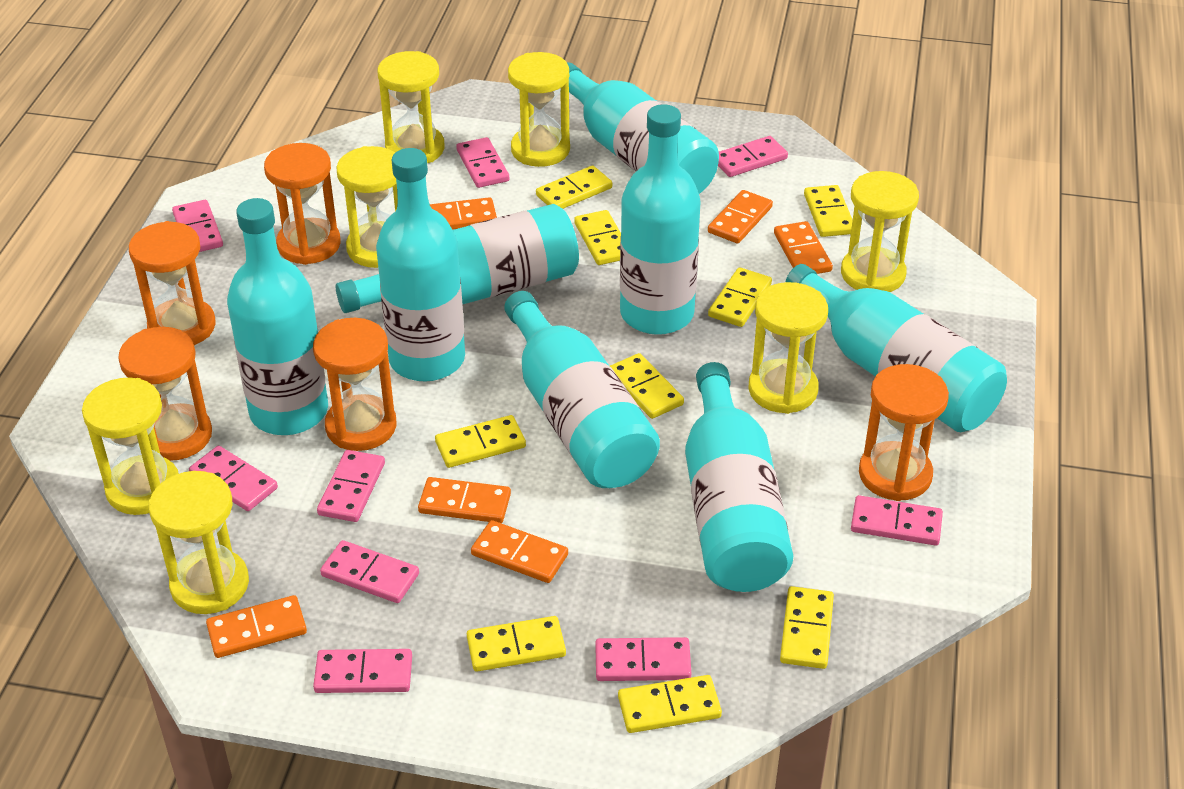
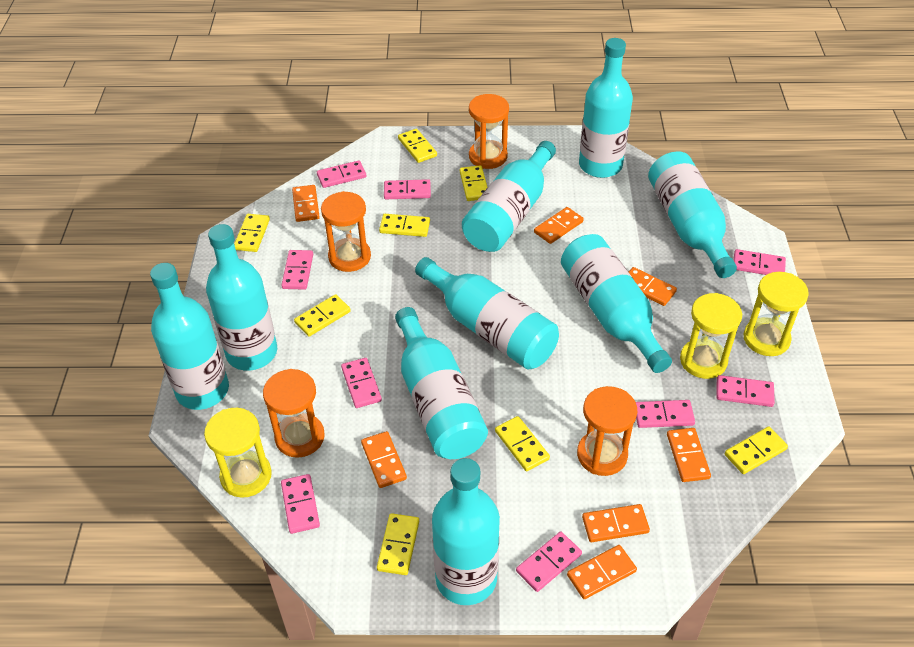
orange domino: [206,595,307,658] [418,477,511,523] [430,197,497,230] [471,520,568,583] [708,190,773,243] [774,221,833,274] = 6 -> [292,185,320,222] [361,431,407,488] [534,207,584,244] [567,545,637,599] [582,504,650,542] [629,267,677,306] [667,428,711,482] = 7
orange hourglass: [118,327,212,461] [129,221,216,345] [264,143,341,265] [313,318,397,451] [859,364,949,501] = 5 -> [263,369,325,458] [321,191,371,272] [469,94,509,169] [577,386,637,476] = 4
turquoise bottle: [227,198,328,435] [336,204,579,313] [376,148,465,382] [504,291,660,488] [567,62,719,194] [620,104,701,335] [685,362,793,592] [786,264,1007,432] = 8 -> [150,263,229,410] [206,224,277,371] [395,307,488,459] [415,257,559,370] [432,458,500,605] [462,141,556,252] [561,234,672,373] [579,38,633,178] [648,151,737,278] = 9
yellow domino: [435,415,526,468] [467,616,566,671] [536,165,612,209] [574,210,621,265] [610,353,684,419] [618,675,722,733] [708,267,772,327] [780,586,834,669] [804,185,853,237] = 9 -> [234,214,270,252] [294,294,351,337] [377,513,419,575] [379,214,430,237] [398,129,437,163] [460,165,488,201] [495,416,550,471] [725,426,788,474] = 8
yellow hourglass: [82,378,179,515] [149,471,249,614] [337,146,398,268] [378,51,445,163] [508,52,570,167] [749,282,828,414] [841,171,919,292] = 7 -> [204,408,272,498] [680,293,742,379] [744,272,809,356] = 3

